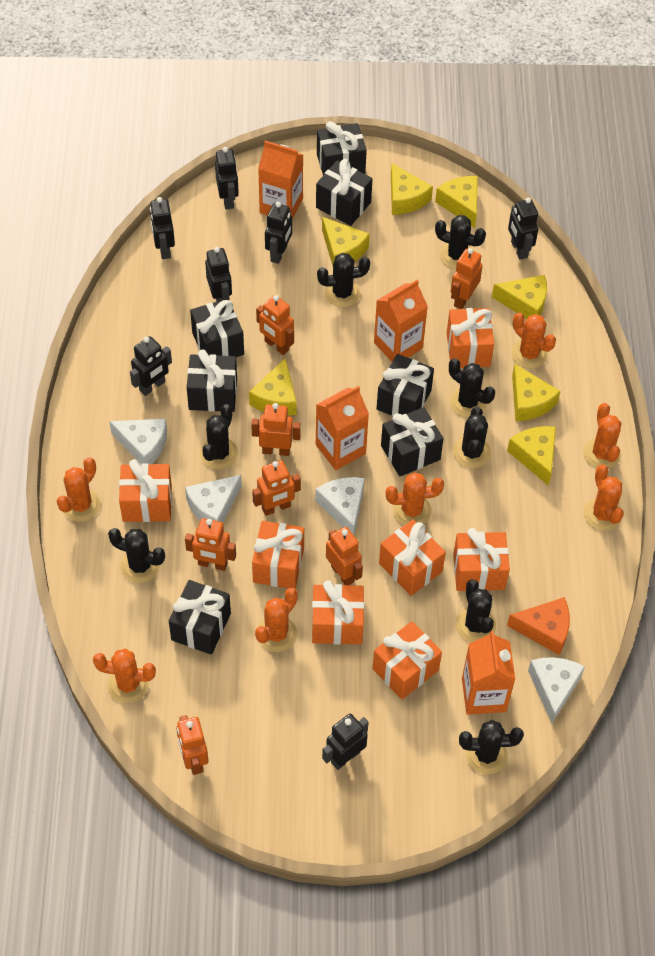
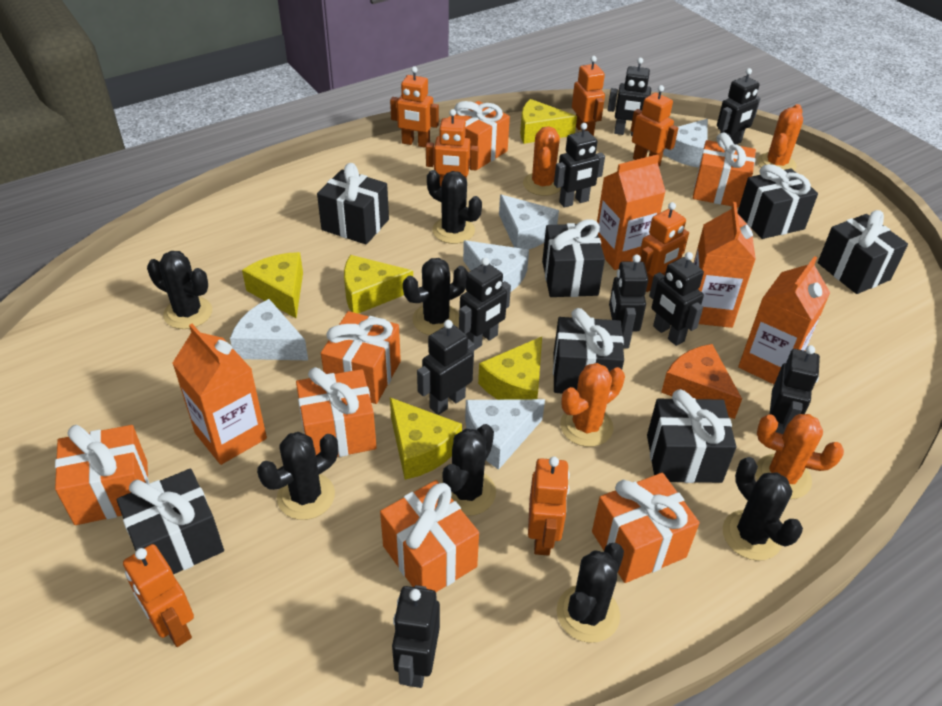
black cactus: [108,528,165,583] [200,404,238,469] [317,253,370,307] [435,215,486,269] [449,358,495,418] [453,407,491,468] [455,579,496,643] [459,720,524,774] = 8 -> [147,251,212,329] [257,432,338,520] [403,258,468,335] [427,170,482,244] [441,424,496,516] [557,543,624,643] [723,457,803,561] = 7
black robot: [130,336,172,396] [150,197,175,259] [205,247,232,302] [215,147,239,209] [265,202,292,264] [322,713,369,770] [508,198,538,260] = 7 -> [392,585,440,688] [417,320,474,415] [459,257,511,350] [554,123,605,208] [608,58,653,136] [609,255,648,348] [649,252,704,346] [717,68,761,144] [770,345,820,434] = 9
orange cactus: [57,457,101,522] [93,648,156,703] [255,588,298,652] [386,472,444,525] [511,312,556,369] [583,403,621,469] [583,464,624,531] = 7 -> [523,126,561,196] [560,363,625,447] [755,414,844,499] [757,104,803,171] = 4
white cheese: [109,419,167,464] [185,475,242,523] [315,477,365,535] [528,657,585,723] = 4 -> [230,299,308,360] [463,240,529,292] [465,399,545,470] [499,194,559,250] [663,119,708,168] = 5
yellow cheese: [249,358,297,416] [322,217,370,266] [391,163,433,215] [435,176,478,228] [492,275,547,319] [507,426,556,486] [512,364,561,421] = 7 -> [242,252,303,318] [344,255,413,314] [390,398,462,480] [478,337,542,400] [520,99,577,144] = 5

